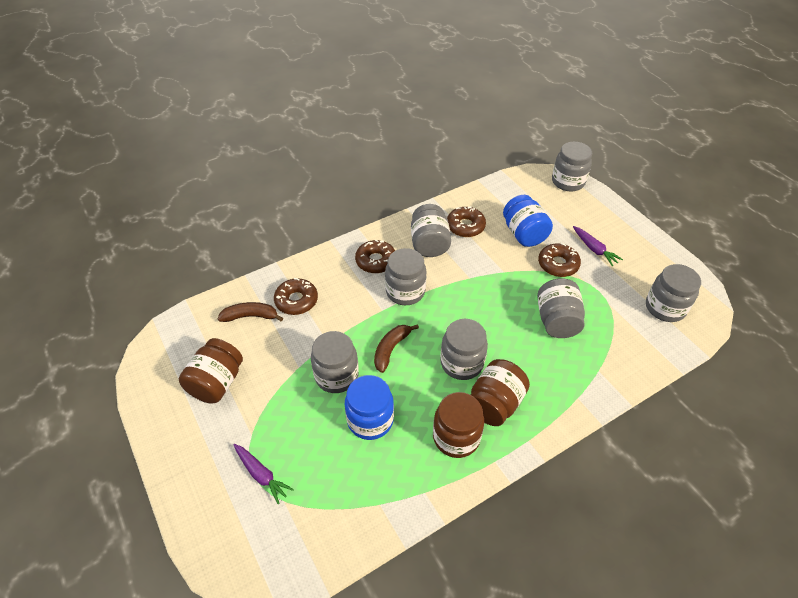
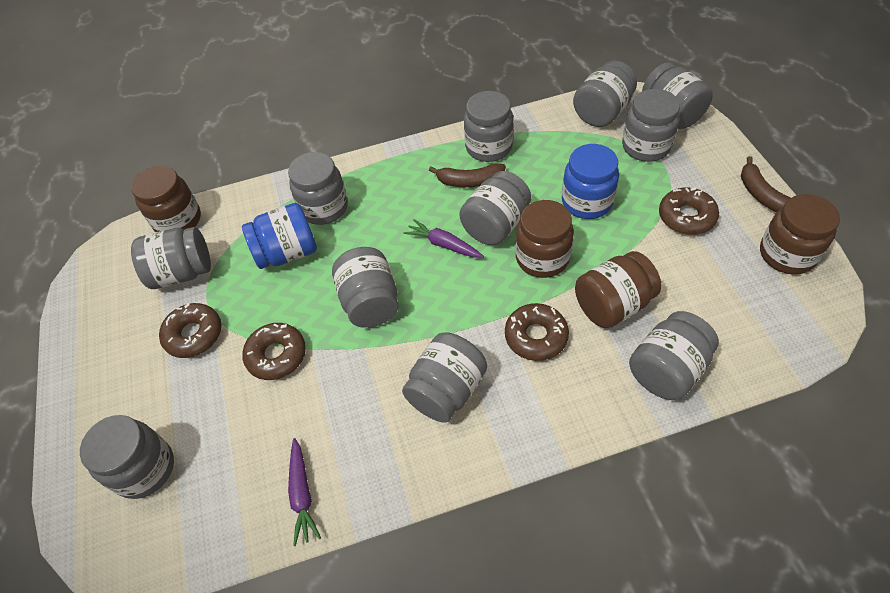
brown jar: [179,338,243,404] [433,392,484,458] [471,359,530,426] = 3 -> [131,165,201,232] [515,200,574,278] [575,251,661,328] [760,194,840,274] = 4
grey jar: [311,331,359,393] [385,248,427,305] [411,204,451,257] [440,319,488,380] [537,278,585,338] [552,142,592,191] [646,264,701,322] = 7 -> [80,415,174,499] [131,227,211,289] [288,152,348,225] [332,247,399,328] [402,333,487,423] [459,171,531,245] [464,91,514,162] [573,61,637,127] [622,89,680,162] [629,311,719,400] [642,62,713,129] = 11

